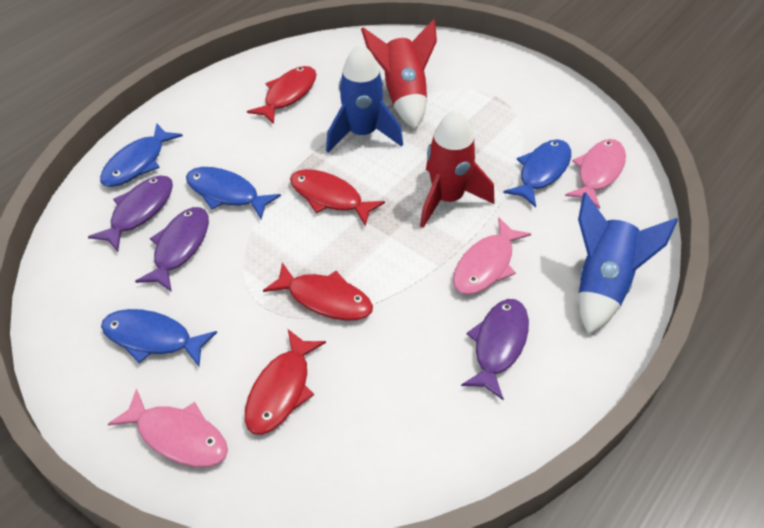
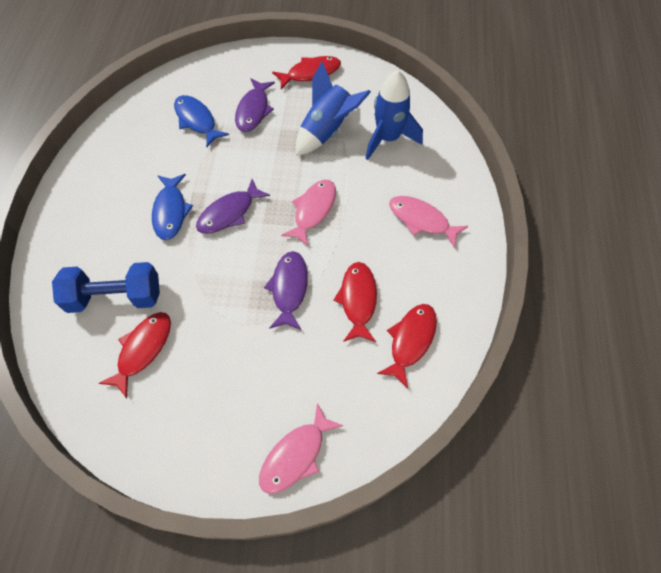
blue dumbbell: none = 0 -> [52,262,160,313] = 1
blue fish: [100,123,183,187] [101,309,217,366] [186,167,281,219] [503,139,571,208] = 4 -> [152,174,193,240] [174,95,229,147] = 2
red rocket: [361,19,437,129] [420,109,494,228] = 2 -> none = 0

